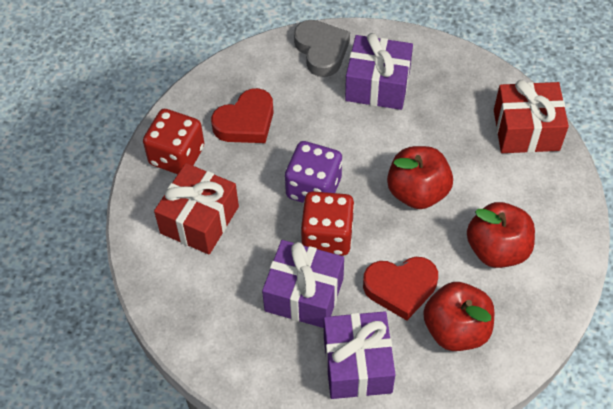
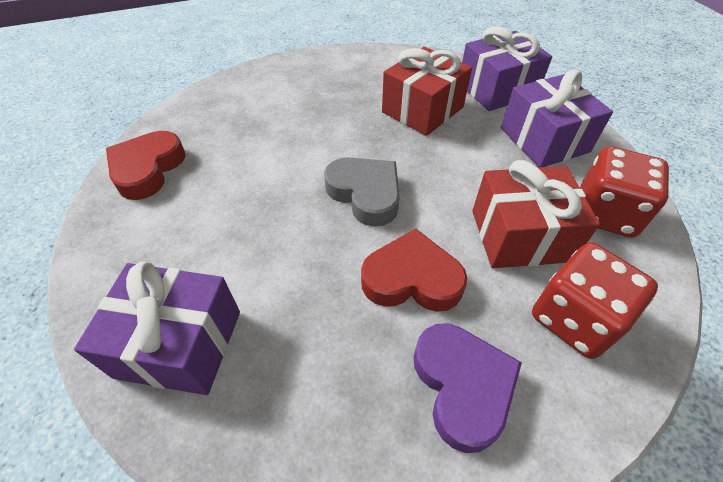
purple dice: [285,141,342,203] = 1 -> none = 0
purple heart: none = 0 -> [413,323,522,453] = 1
red apple: [387,146,453,209] [423,282,494,351] [467,202,535,268] = 3 -> none = 0

